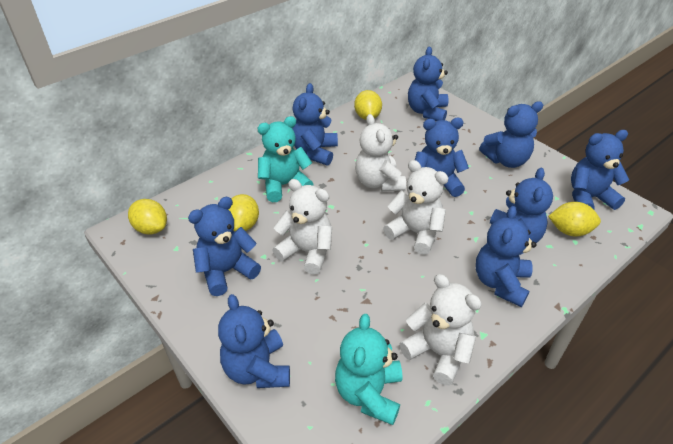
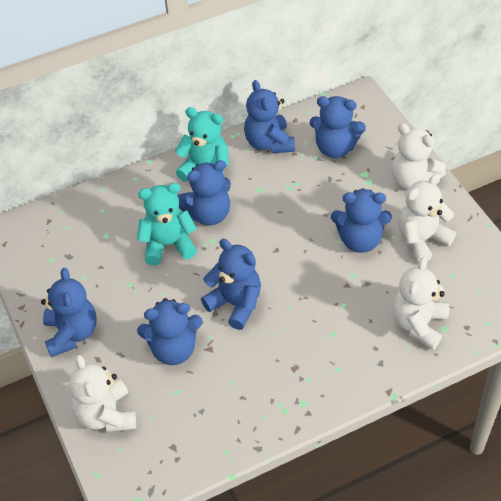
blue teddy bear: [188,197,261,296] [218,294,290,388] [292,83,338,165] [408,47,449,121] [415,118,469,197] [476,206,536,307] [479,101,543,168] [487,168,553,243] [571,130,629,210] = 9 -> [41,268,96,357] [137,298,202,365] [178,160,231,225] [201,239,261,330] [244,80,295,154] [310,96,366,158] [331,188,392,253] = 7
yellow lemon: [128,199,167,234] [228,194,259,231] [354,90,382,120] [548,202,601,237] = 4 -> none = 0

